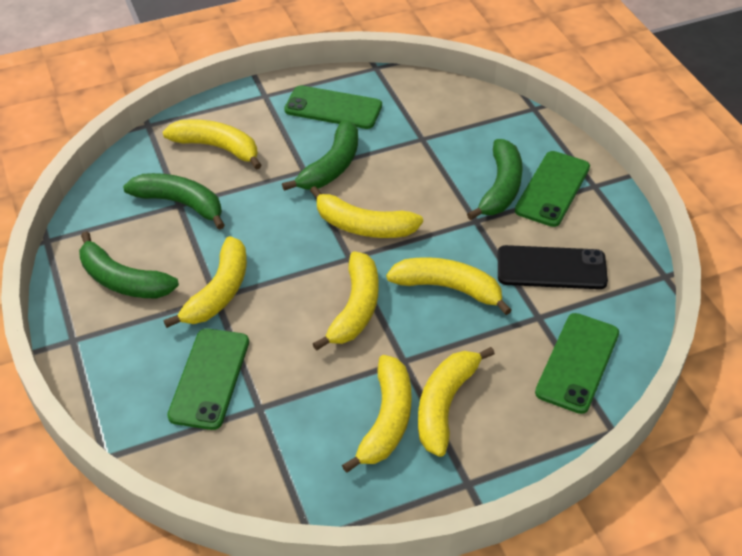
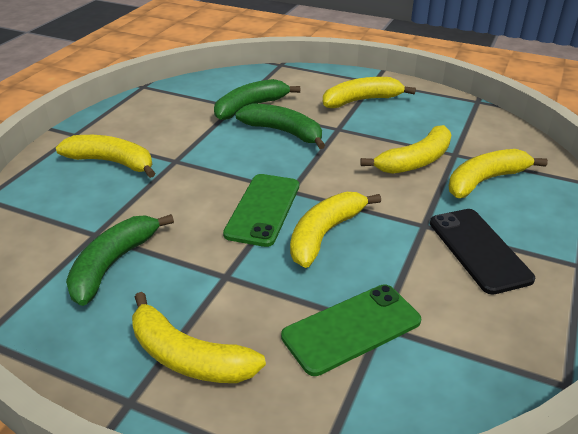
green banana: [79,231,179,299] [123,173,225,230] [282,120,358,191] [467,139,523,220] = 4 -> [66,214,174,306] [214,79,300,120] [235,103,325,149] = 3
green phone: [167,328,249,430] [284,85,382,129] [515,151,590,227] [535,313,619,414] = 4 -> [223,174,299,247] [281,285,421,376] = 2
yellow banana: [163,119,262,170] [164,236,247,328] [310,186,423,238] [313,251,378,351] [342,355,411,473] [386,257,512,315] [418,347,495,457] = 7 -> [56,135,155,178] [132,292,266,383] [290,192,381,268] [323,77,416,108] [360,125,451,174] [449,149,548,198] = 6

